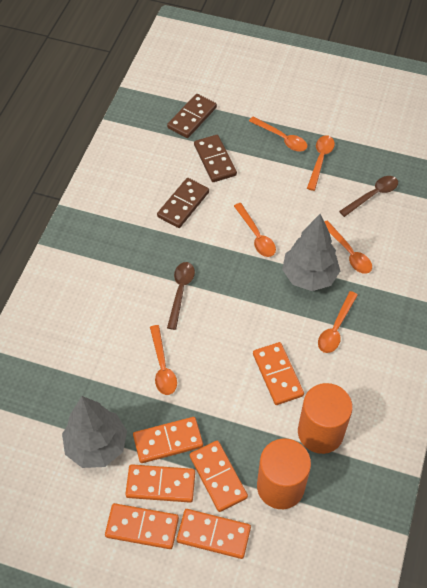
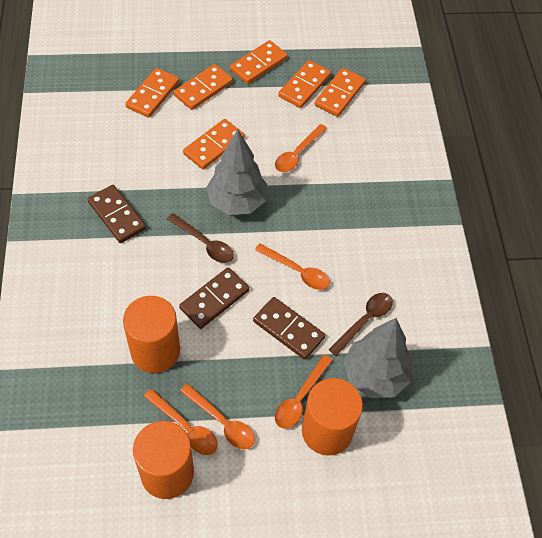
orange cylinder: [257,439,311,509] [298,383,353,454] = 2 -> [123,296,180,373] [133,421,194,499] [302,378,363,456] = 3
orange spoon: [150,325,177,395] [234,203,276,257] [249,117,307,151] [307,135,335,191] [318,291,358,353] [324,220,372,274] = 6 -> [144,389,218,455] [180,384,255,450] [255,243,330,290] [275,124,327,172] [275,355,333,429] = 5

